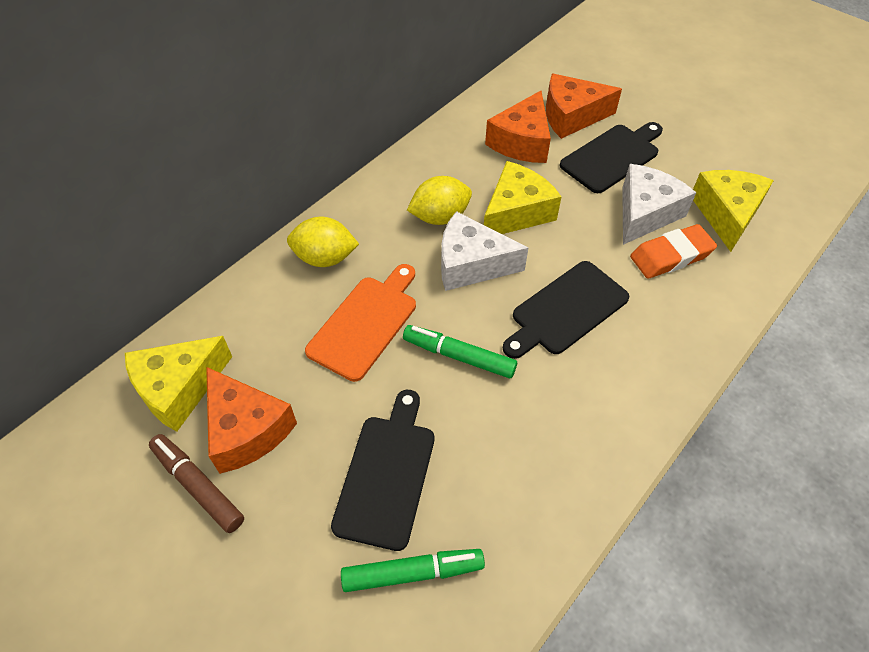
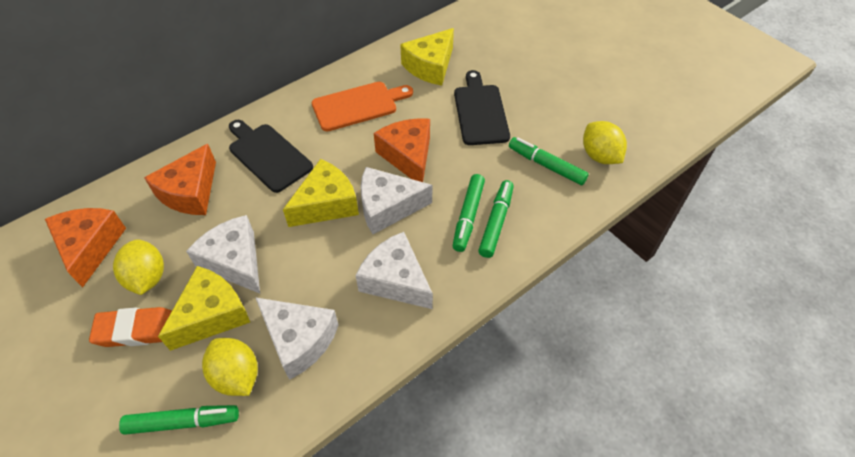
black cutting board: [331,390,434,551] [503,261,629,359] [560,122,663,193] = 3 -> [229,120,313,193] [454,70,510,145] = 2
brown marker: [149,434,244,533] = 1 -> none = 0
green marker: [341,549,485,592] [403,325,517,378] = 2 -> [119,405,239,435] [453,174,485,252] [478,180,514,258] [509,137,589,185] = 4
white cheese: [441,211,528,291] [622,164,696,245] = 2 -> [186,215,260,293] [255,297,339,380] [356,232,433,309] [360,167,432,234] = 4
yellow lemon: [287,217,359,267] [407,176,472,225] = 2 -> [113,239,164,295] [202,338,258,396] [583,121,627,164] = 3

